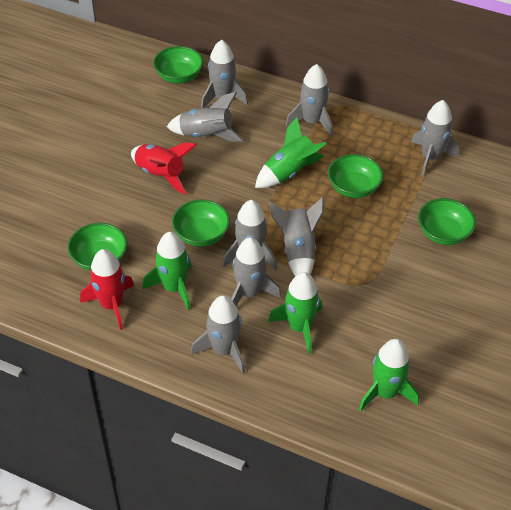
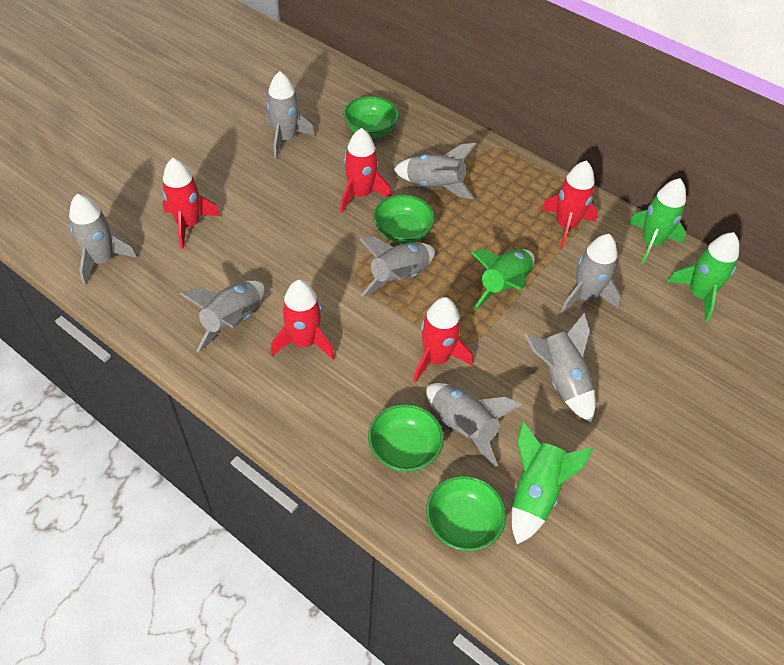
green bowl: [68,223,127,271] [153,46,203,84] [172,199,230,247] [328,154,383,198] [418,198,476,245] = 5 -> [344,96,399,138] [368,404,444,472] [373,194,435,244] [426,475,506,552] = 4
red rocket: [80,249,134,330] [131,142,196,195] = 2 -> [162,158,220,249] [271,280,335,360] [340,128,392,212] [413,297,473,383] [541,160,598,248] = 5

